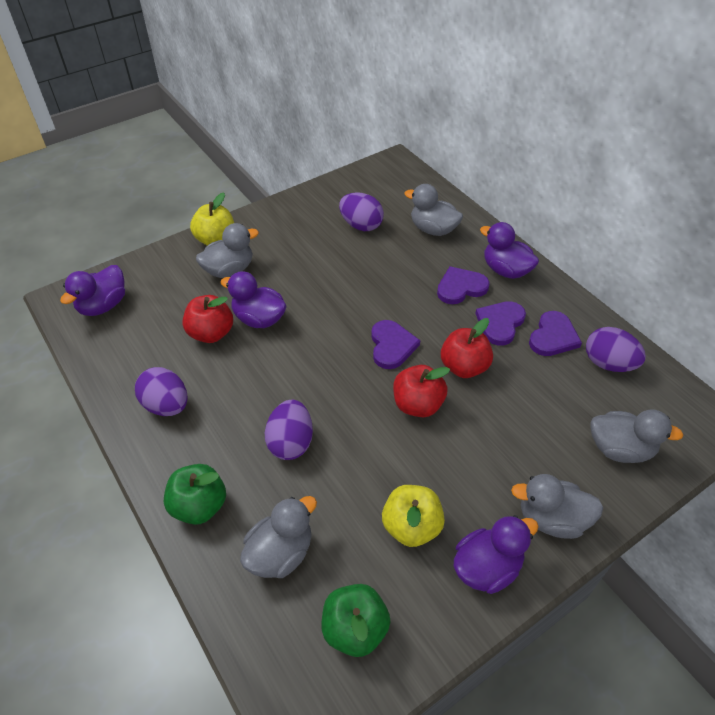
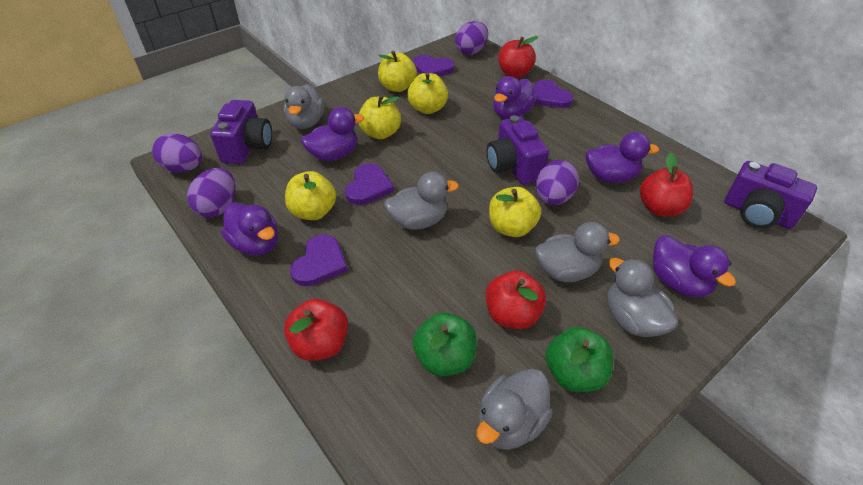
purple camera: none = 0 -> [210,100,272,164] [487,115,549,185] [725,161,817,229] = 3
purple duck: [60,265,125,316] [220,271,287,328] [454,515,539,594] [480,222,539,279] = 4 -> [221,202,278,256] [301,107,364,161] [493,76,536,119] [586,132,659,183] [653,235,736,297] = 5
red apple: [182,295,233,343] [393,365,450,417] [441,318,493,378] = 3 -> [284,299,348,361] [486,271,546,329] [498,36,538,78] [640,153,693,216] = 4
yellow apple: [190,193,234,246] [382,485,445,547] = 2 -> [285,171,336,220] [359,95,401,139] [378,51,417,92] [407,72,448,114] [489,187,541,237] = 5

